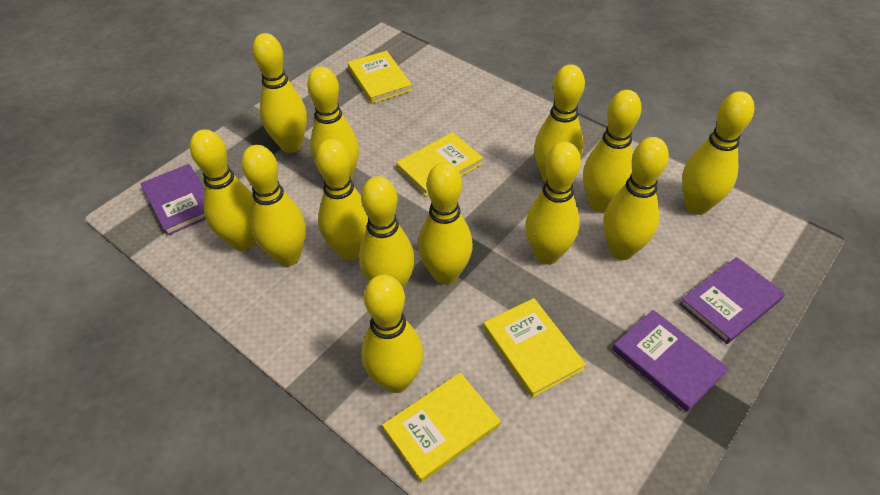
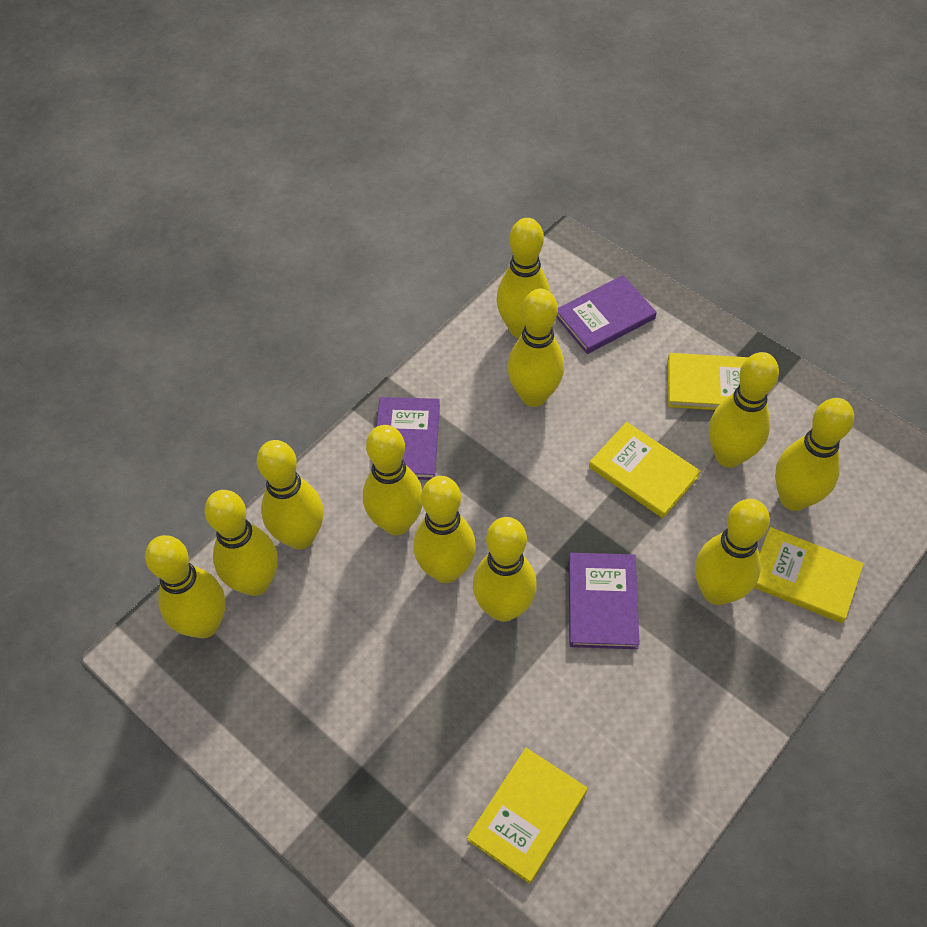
yellow bowling pin: [190,129,255,251] [241,145,306,266] [252,33,307,153] [307,66,359,180] [316,139,368,261] [359,176,415,289] [361,274,423,393] [418,162,473,285] [525,142,581,265] [534,64,585,183] [583,90,642,213] [603,137,669,260] [682,91,754,215] = 13 -> [145,535,225,638] [205,490,278,596] [257,440,323,549] [363,425,422,535] [413,476,476,583] [473,517,537,622] [496,218,551,338] [508,289,564,407] [695,499,770,605] [709,352,779,468] [775,398,854,511] = 11

